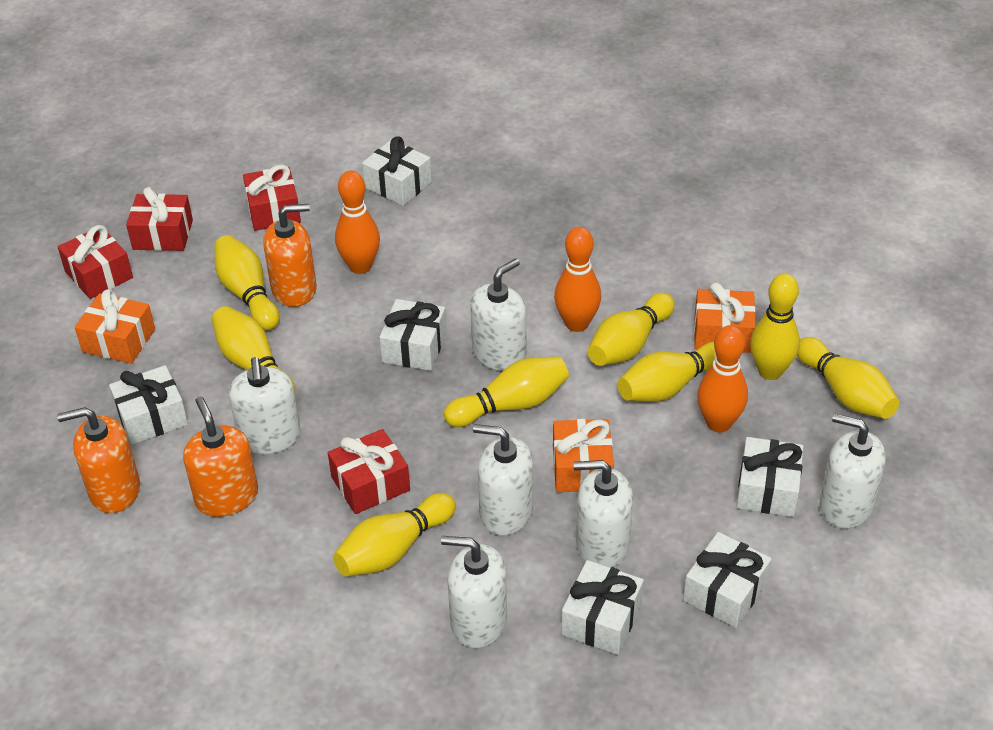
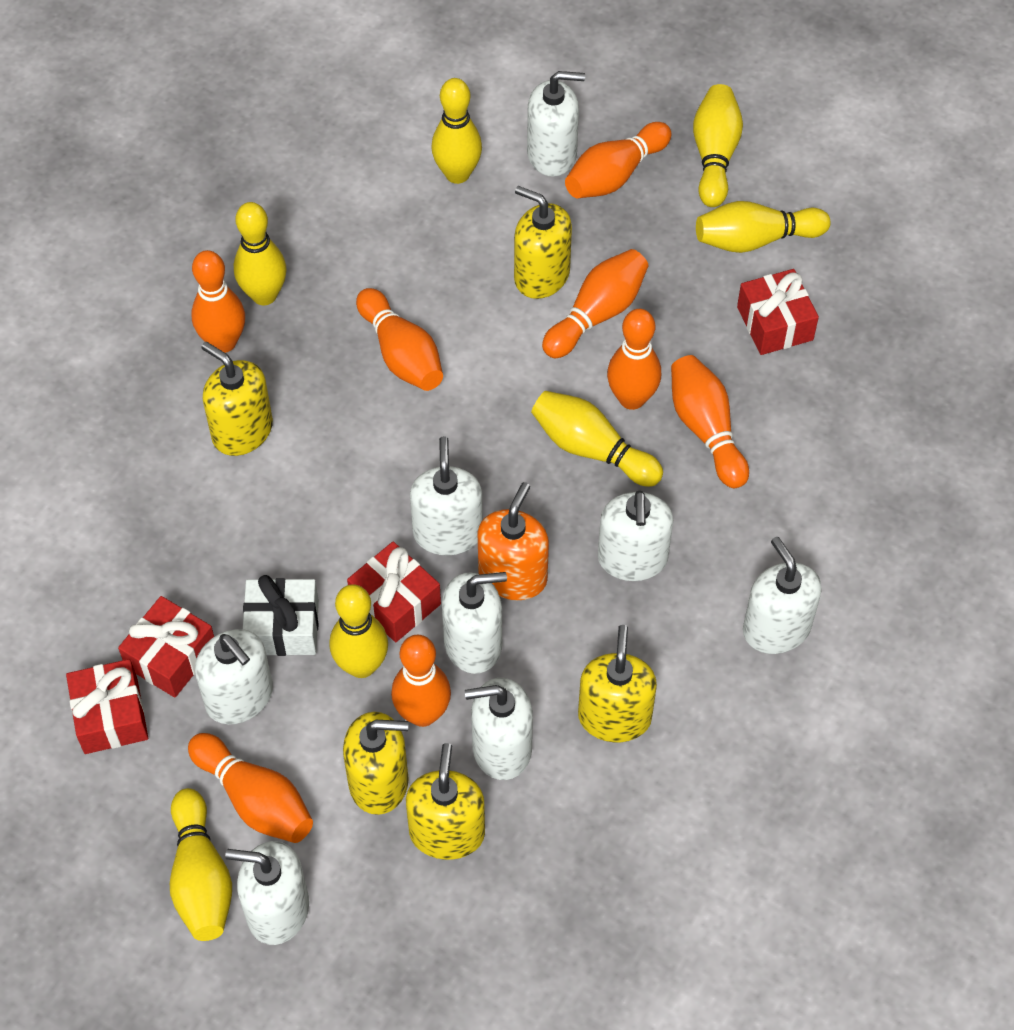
orange bowling pin: [335,171,380,274] [554,227,601,332] [697,325,748,433] = 3 -> [188,733,313,843] [191,250,245,353] [356,288,443,391] [391,635,451,727] [542,249,648,358] [565,122,672,198] [607,309,661,410] [671,355,749,488] = 8
orange gift: [75,289,155,364] [553,419,614,492] [694,282,756,353] = 3 -> none = 0
orange soap dispenser: [57,407,140,513] [183,397,258,517] [263,204,317,307] = 3 -> [477,482,549,600] = 1
white gift: [109,365,188,445] [362,136,432,206] [379,299,447,371] [561,560,644,655] [683,532,771,628] [736,437,804,517] = 6 -> [243,575,319,656] = 1
white soap dispenser: [229,357,301,454] [441,536,507,648] [470,258,526,371] [473,424,533,536] [574,460,633,568] [819,413,886,529] = 6 -> [195,629,273,725] [225,841,309,945] [410,436,483,556] [442,572,507,674] [465,678,533,780] [527,71,585,177] [598,491,673,581] [743,537,822,654] = 8
yellow bowling pin: [212,306,295,393] [214,235,280,330] [333,493,456,576] [444,356,569,427] [588,293,675,366] [618,342,716,402] [750,274,800,380] [797,337,899,419] = 8 -> [170,788,232,941] [234,202,287,305] [329,584,388,678] [431,78,482,184] [531,391,663,487] [693,84,743,207] [696,201,830,253] = 7
yellow soap dispenser: none = 0 -> [201,342,273,456] [343,712,409,815] [406,743,485,860] [514,186,572,299] [578,625,657,742] = 5

